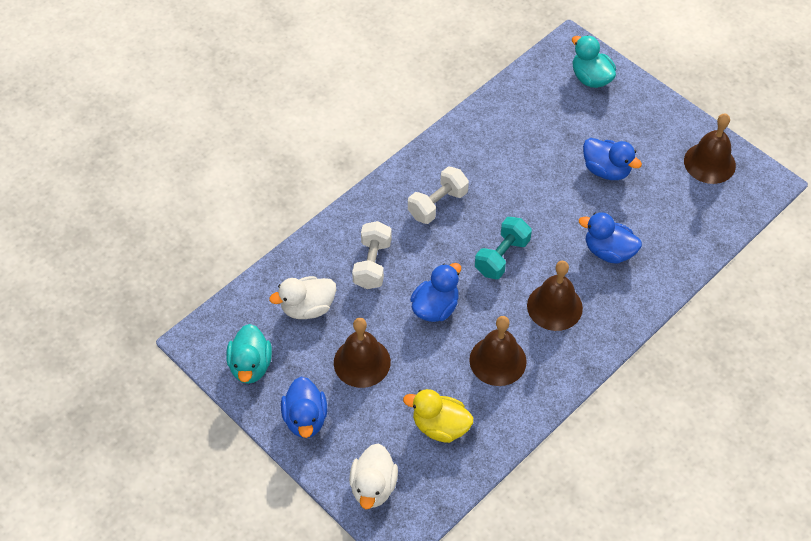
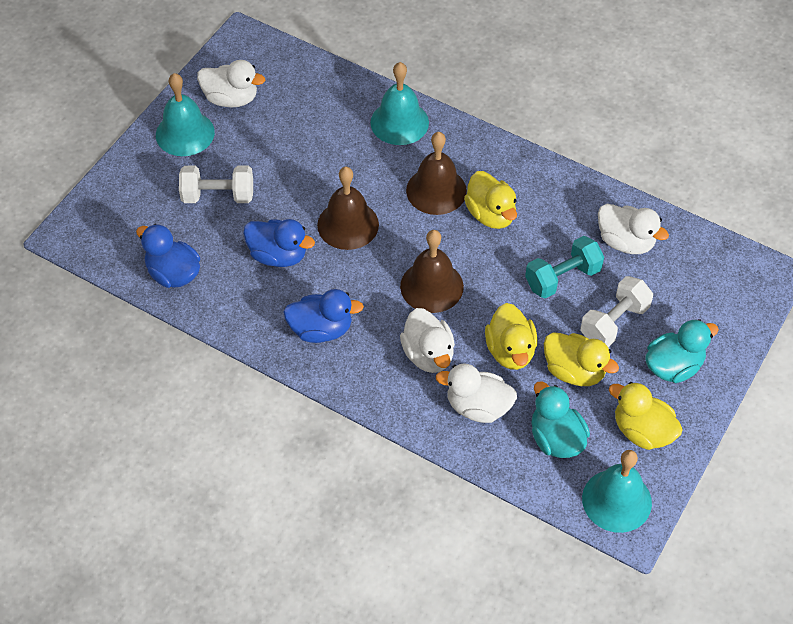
blue duck: [281,377,327,438] [410,263,461,322] [579,212,642,264] [583,138,642,180] = 4 -> [136,224,200,288] [243,219,315,267] [283,289,364,343] = 3
brown bell: [334,318,391,388] [469,316,527,386] [527,261,583,331] [684,113,736,184] = 4 -> [317,167,379,250] [400,230,464,313] [406,132,467,215] = 3
turquoise bell: none = 0 -> [156,73,215,156] [371,62,429,145] [582,450,652,533] = 3
white duck: [269,276,336,319] [349,444,398,509] = 2 -> [197,60,265,108] [400,308,455,373] [436,363,517,423] [598,204,669,254] = 4
yellow duck: [403,389,473,443] = 1 -> [464,171,517,229] [485,303,538,370] [544,332,619,386] [609,382,683,450] = 4

